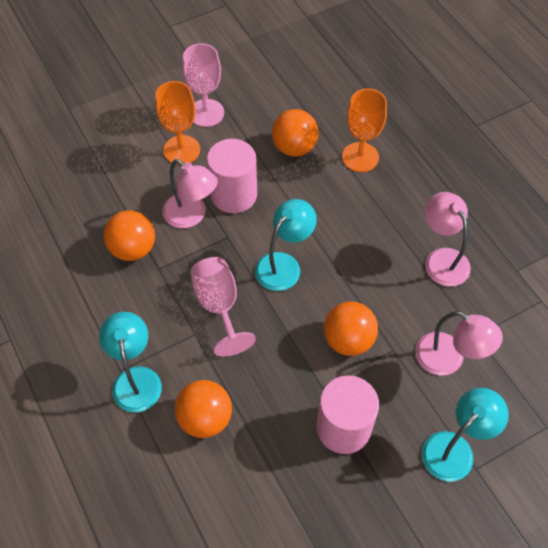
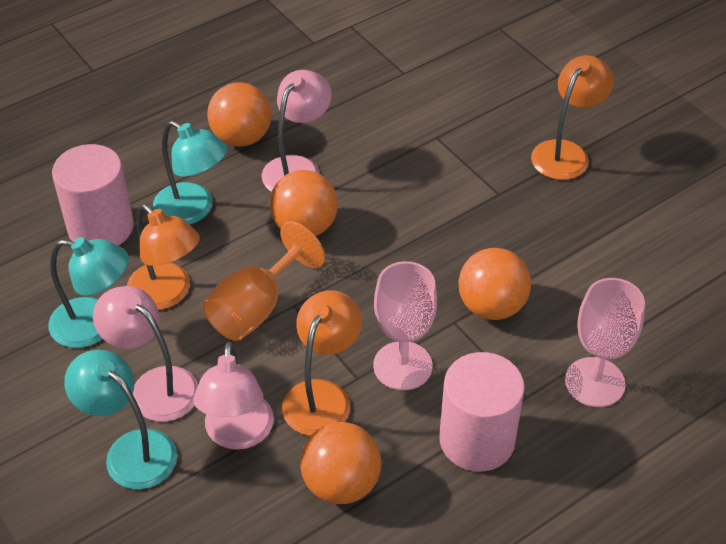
orange goblet: [155,81,200,165] [342,88,387,172] = 2 -> [202,221,325,341] = 1
orange lamp: none = 0 -> [127,204,200,310] [282,290,362,436] [531,55,614,180] = 3

